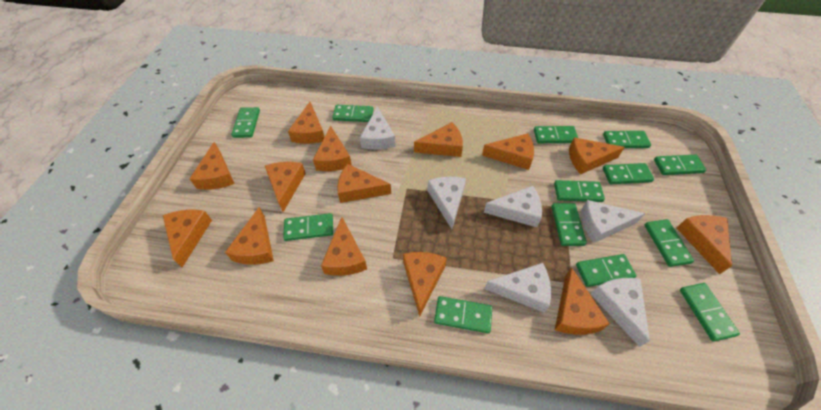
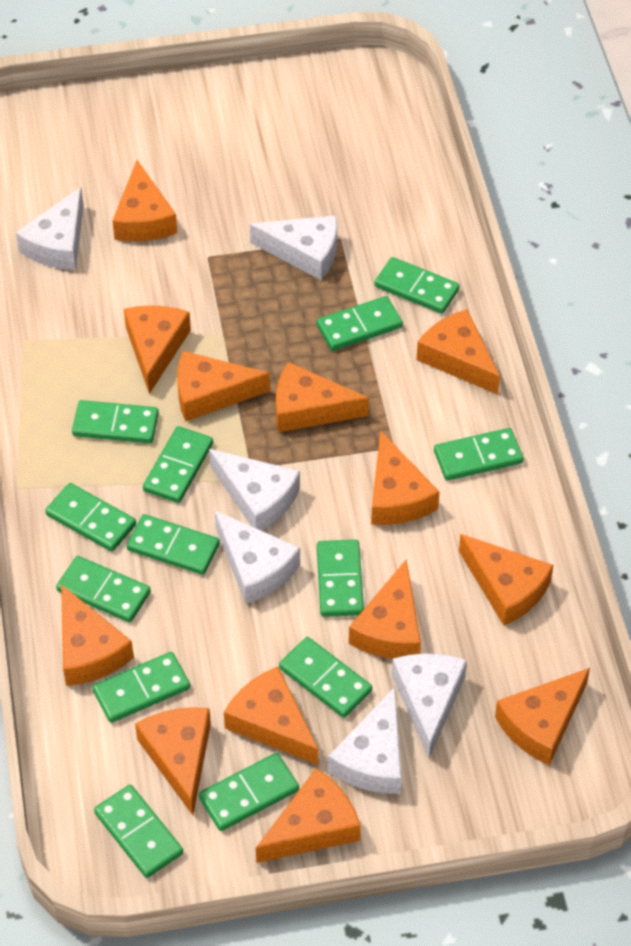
orange cheese: [163,210,212,267] [189,142,235,190] [225,207,274,265] [265,162,306,212] [288,102,324,144] [313,126,352,171] [321,217,367,276] [337,164,391,203] [403,252,447,317] [414,122,463,157] [482,133,534,170] [555,267,610,335] [569,137,625,174] [677,215,732,274] = 14 -> [61,584,134,686] [112,160,177,241] [124,305,191,394] [135,707,211,815] [177,351,270,421] [224,667,319,765] [256,768,361,863] [276,362,369,433] [349,559,421,659] [371,430,439,525] [417,309,500,394] [459,534,553,626] [495,668,590,765] = 13

